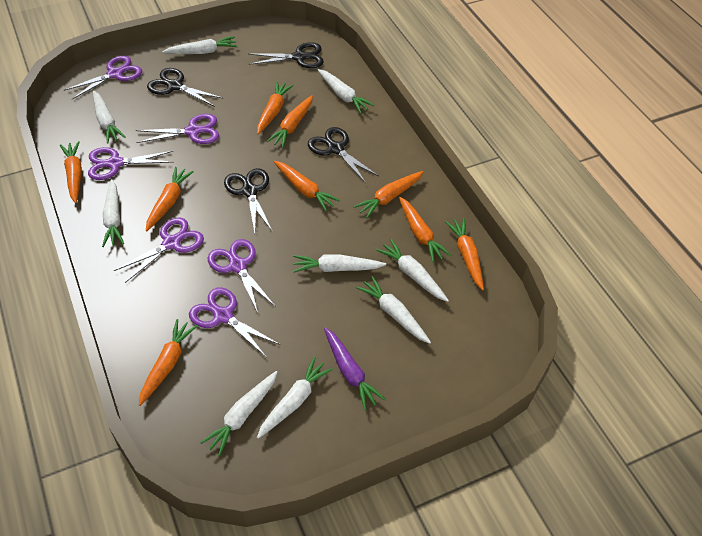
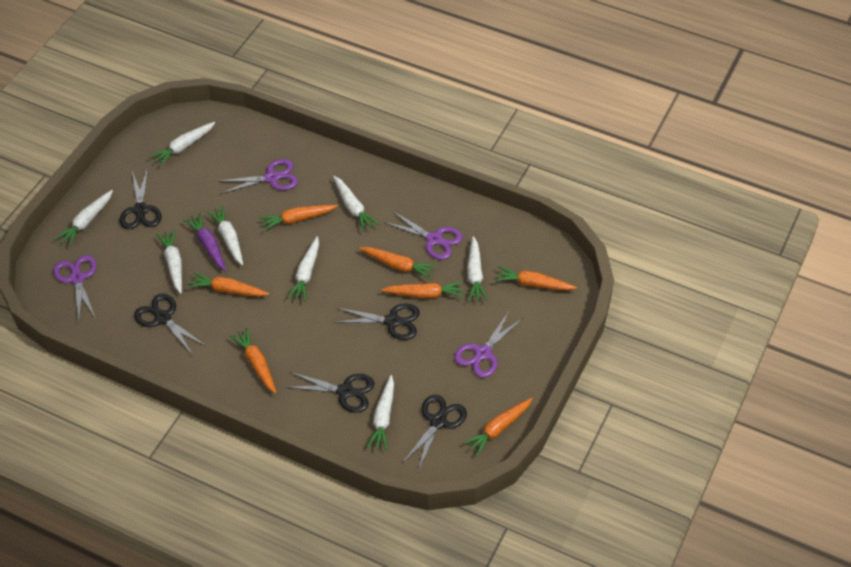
black scissors: [147,68,223,107] [224,168,273,233] [249,42,324,68] [308,127,378,183] = 4 -> [119,168,162,229] [134,293,206,354] [286,372,375,413] [334,303,420,340] [403,395,467,471] = 5
orange carrot: [60,141,82,203] [139,319,197,406] [146,167,194,231] [257,81,294,134] [266,95,313,148] [274,161,340,211] [353,171,424,218] [399,197,451,263] [445,218,484,290] = 9 -> [188,272,269,297] [230,328,277,394] [259,205,338,231] [359,247,437,280] [381,281,464,298] [463,398,533,456] [495,266,577,291] = 7
purple scissors: [64,56,142,99] [88,147,173,180] [114,218,204,283] [136,114,219,144] [189,288,280,358] [208,239,276,313] = 6 -> [53,255,97,320] [218,159,298,194] [383,211,463,260] [454,312,523,378] = 4
white carrot: [93,91,126,143] [102,179,124,247] [162,36,238,54] [200,371,277,456] [257,357,333,439] [293,254,386,273] [318,69,374,113] [356,276,431,344] [376,239,449,302] = 9 -> [55,190,113,246] [150,122,215,166] [156,230,182,294] [206,205,243,265] [287,236,319,301] [333,176,379,232] [367,375,394,451] [467,236,488,302] = 8

